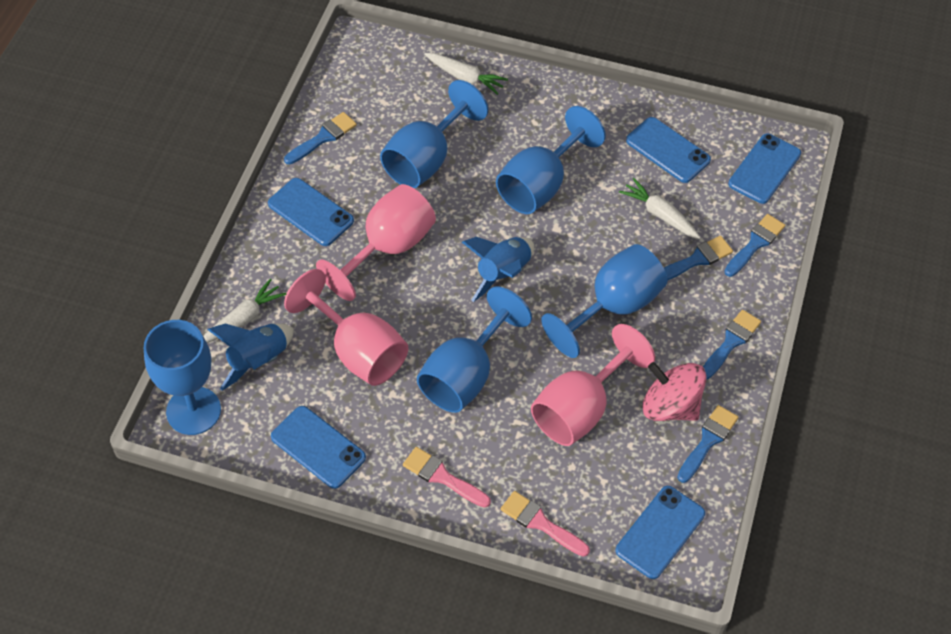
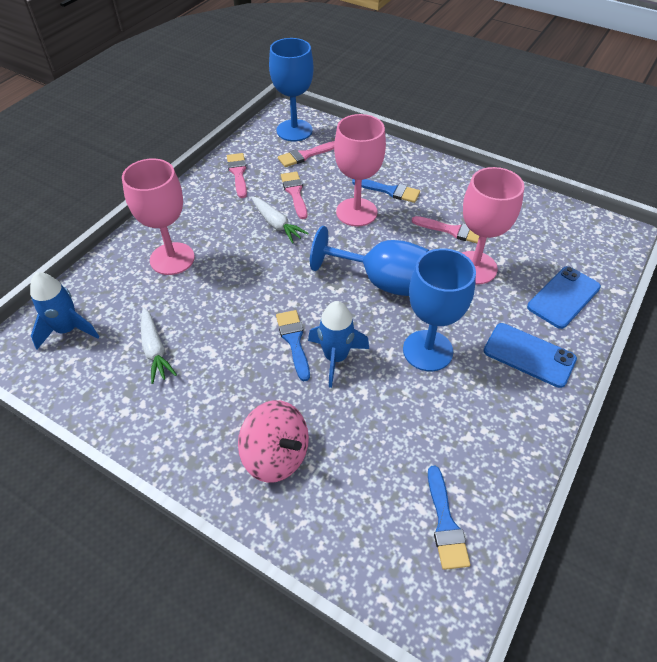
blue brush: [284,112,357,165] [664,236,733,281] [677,405,738,483] [703,310,761,379] [724,214,785,277] = 5 -> [276,310,310,381] [352,179,420,203] [428,466,470,570] = 3
blue goblet: [144,320,221,435] [380,80,488,188] [417,287,532,413] [496,106,606,214] [541,244,667,358] = 5 -> [269,38,314,141] [310,226,429,296] [403,248,476,371] = 3
blue phone: [268,178,354,246] [271,406,366,489] [615,486,705,579] [626,117,711,183] [728,134,801,204] = 5 -> [484,323,577,388] [527,266,601,329] = 2
pink brush: [403,447,491,508] [500,491,590,557] = 2 -> [227,153,247,198] [278,141,335,167] [281,172,307,219] [412,216,479,243] = 4
white carrot: [203,279,286,343] [424,53,508,95] [619,178,701,239] = 3 -> [141,308,177,384] [251,196,309,243] = 2

